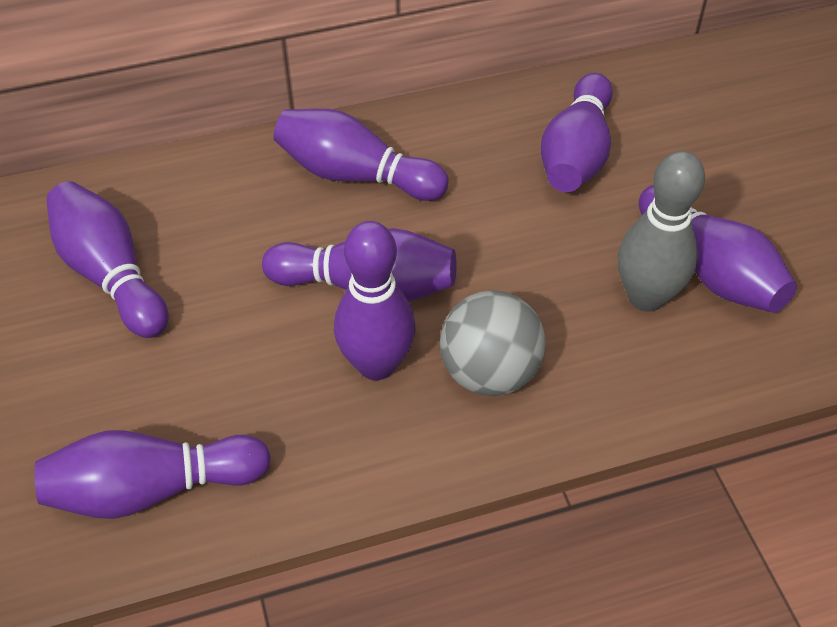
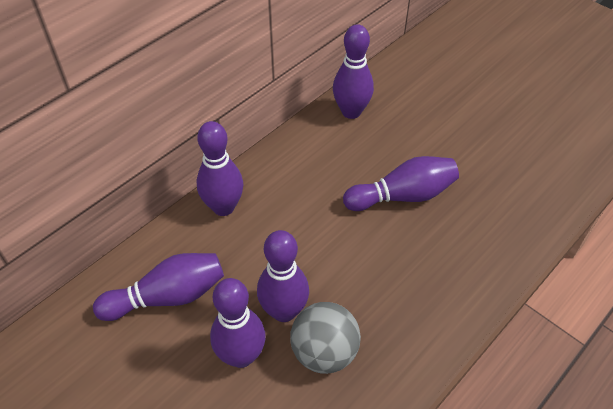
grey bowling pin: [618,151,705,312] = 1 -> none = 0
purple bowling pin: [35,430,271,519] [46,181,169,338] [262,228,456,302] [274,109,449,201] [334,221,416,380] [541,73,613,192] [639,185,797,313] = 7 -> [93,253,224,321] [197,121,243,216] [210,278,266,368] [257,230,309,322] [333,24,374,119] [343,156,459,211] = 6

